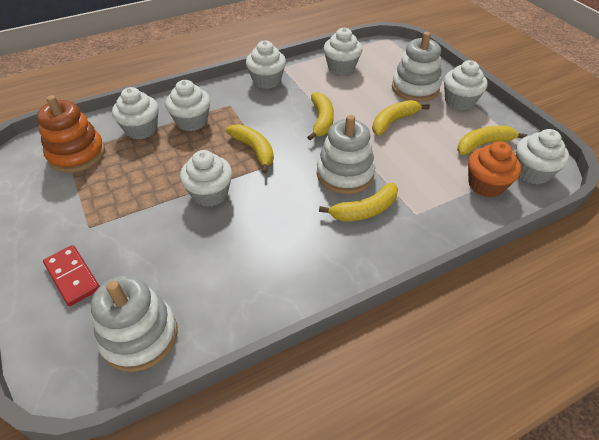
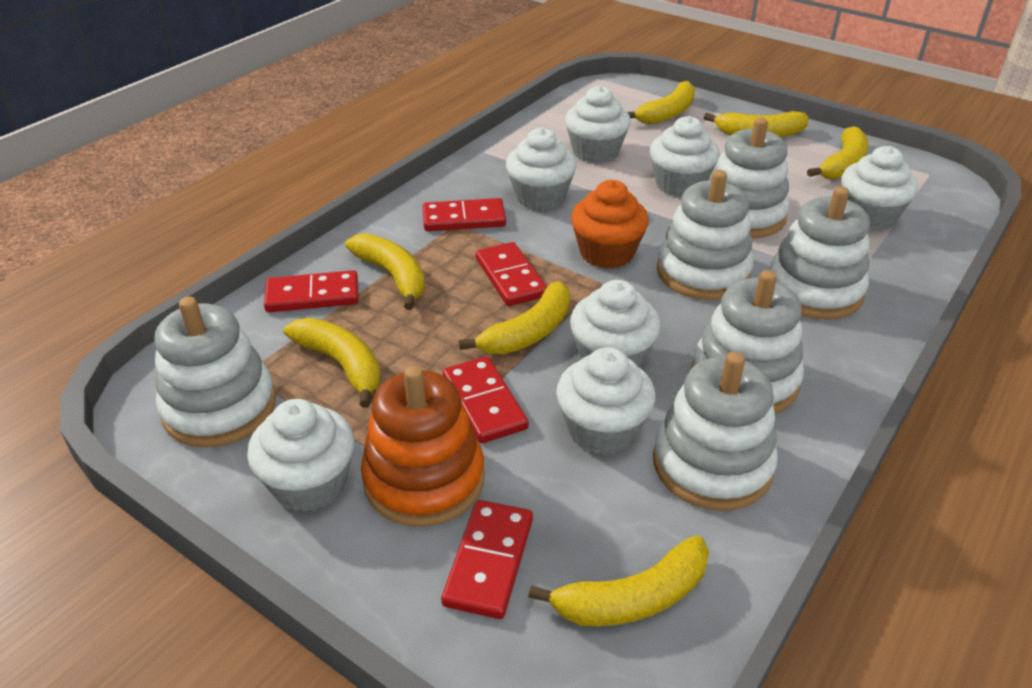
red domino: [43,245,100,306] = 1 -> [264,270,359,312] [423,198,506,231] [441,500,533,619] [443,357,529,443] [476,242,547,306] = 5
white stacking toy: [91,276,178,372] [317,115,375,194] [392,32,442,102] = 3 -> [154,297,276,448] [653,352,778,511] [657,170,754,300] [691,270,804,414] [710,118,790,238] [769,187,870,320] = 6
yellow banana: [226,124,274,173] [307,92,334,141] [319,183,398,221] [372,100,430,136] [457,126,527,155] = 5 -> [284,318,381,408] [345,233,425,310] [459,281,571,354] [528,536,709,626] [628,81,695,124] [704,111,809,137] [807,126,868,179] = 7

